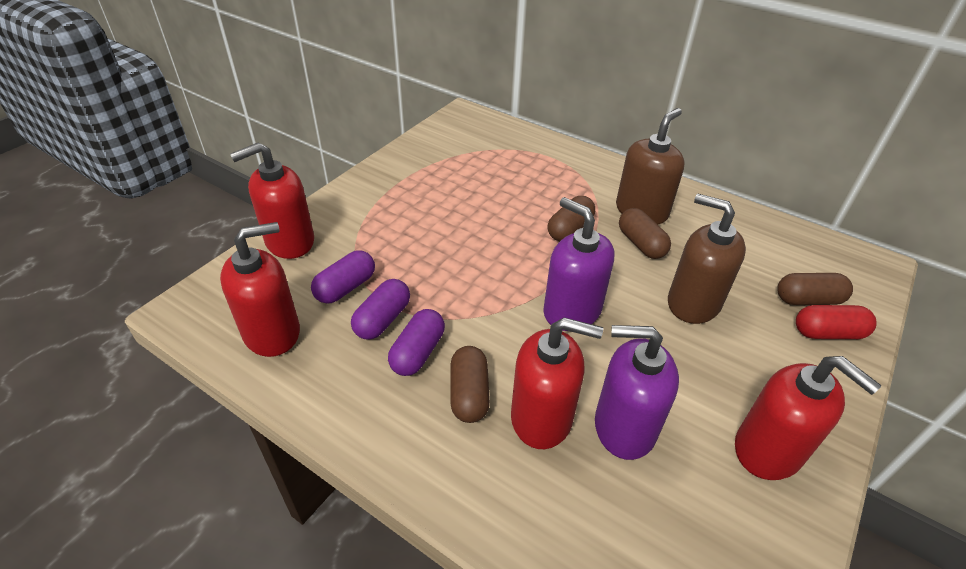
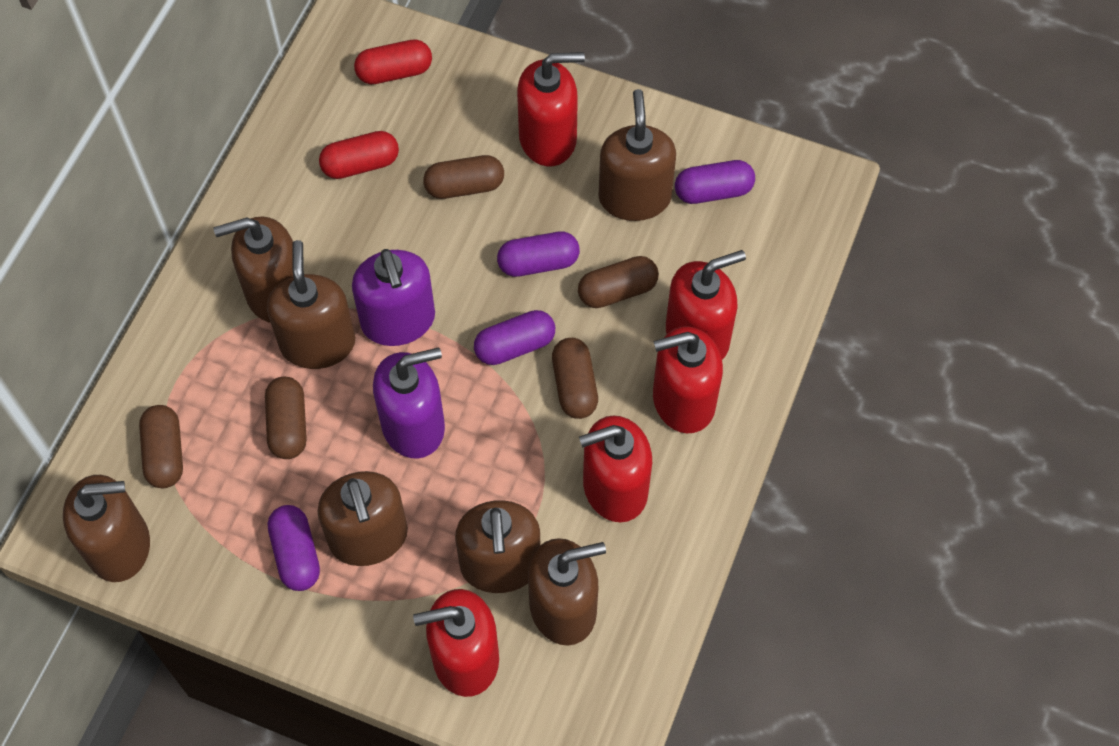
brown capsule: [450,346,490,423] [547,196,595,241] [619,208,671,259] [777,273,853,305] = 4 -> [139,405,183,488] [265,377,307,459] [423,155,504,199] [552,338,598,419] [578,256,659,308] = 5
brown soap dispenser: [616,108,685,225] [668,194,746,324] = 2 -> [63,475,150,582] [214,216,293,323] [267,240,355,369] [317,471,408,566] [455,500,540,593] [528,538,606,646] [599,89,676,221] = 7
purple capsule: [311,250,375,304] [351,279,410,340] [388,309,445,376] = 3 -> [268,505,320,591] [474,310,555,365] [497,232,580,277] [675,160,755,204] = 4
red capsule: [796,305,877,339] = 1 -> [319,131,399,179] [354,39,432,84] = 2
red soap dispenser: [220,222,300,357] [230,142,314,259] [511,317,603,449] [735,356,882,480] = 4 -> [413,589,499,697] [517,52,585,166] [579,415,652,522] [653,326,723,433] [666,250,746,359] = 5

